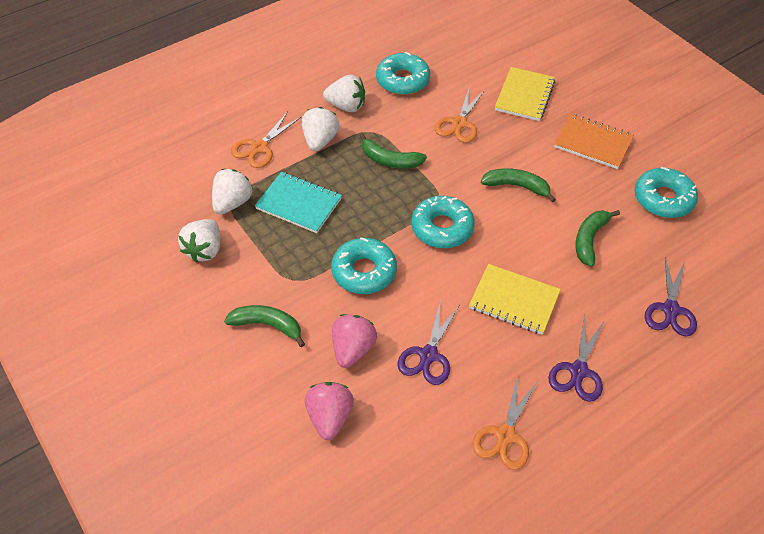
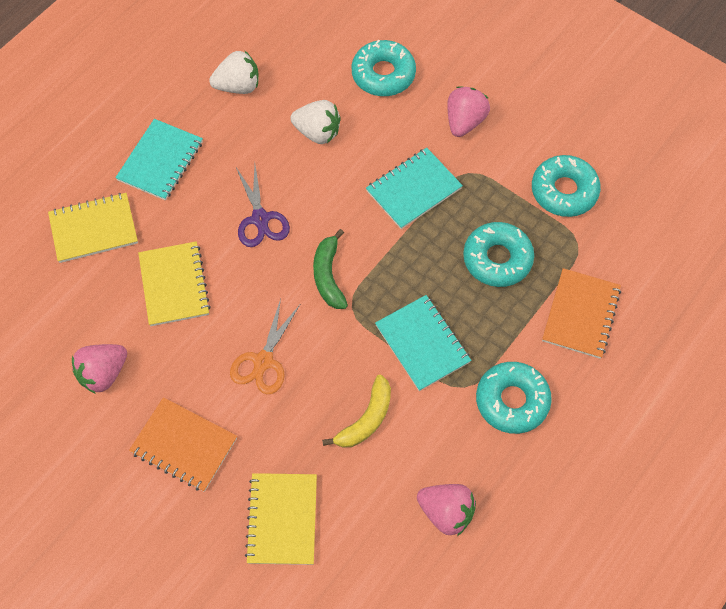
green banana: [224,305,305,347] [360,133,427,169] [481,168,556,202] [575,210,620,267] = 4 -> [313,229,348,309] = 1
orange notebook: [554,114,634,169] = 1 -> [129,397,237,492] [542,268,621,359] = 2
orange scissors: [231,112,301,168] [435,89,485,143] [473,375,539,470] = 3 -> [230,299,300,394] = 1
pink strawberry: [305,382,354,440] [332,314,377,368] = 2 -> [72,344,127,394] [417,484,476,536] [447,86,490,137] = 3
purple scissors: [398,300,459,385] [548,317,605,402] [645,257,697,336] = 3 -> [236,165,290,247] = 1
turquoise notebook: [255,172,342,233] = 1 -> [115,119,203,201] [366,148,463,229] [375,295,471,391] = 3
white strawberry: [178,219,220,263] [212,169,253,215] [302,107,339,151] [323,75,365,112] = 4 -> [209,50,259,94] [290,100,341,144] = 2
yellow banana: none = 0 -> [322,375,391,448] = 1
yellow notebook: [469,264,561,335] [495,67,555,121] = 2 -> [48,193,138,263] [138,241,211,326] [245,473,317,565] = 3

